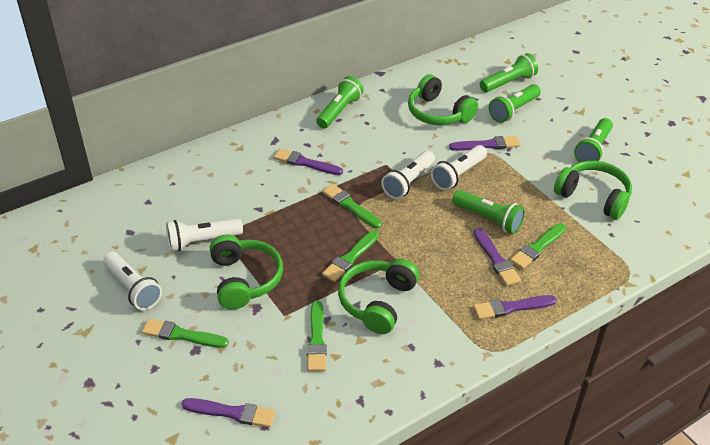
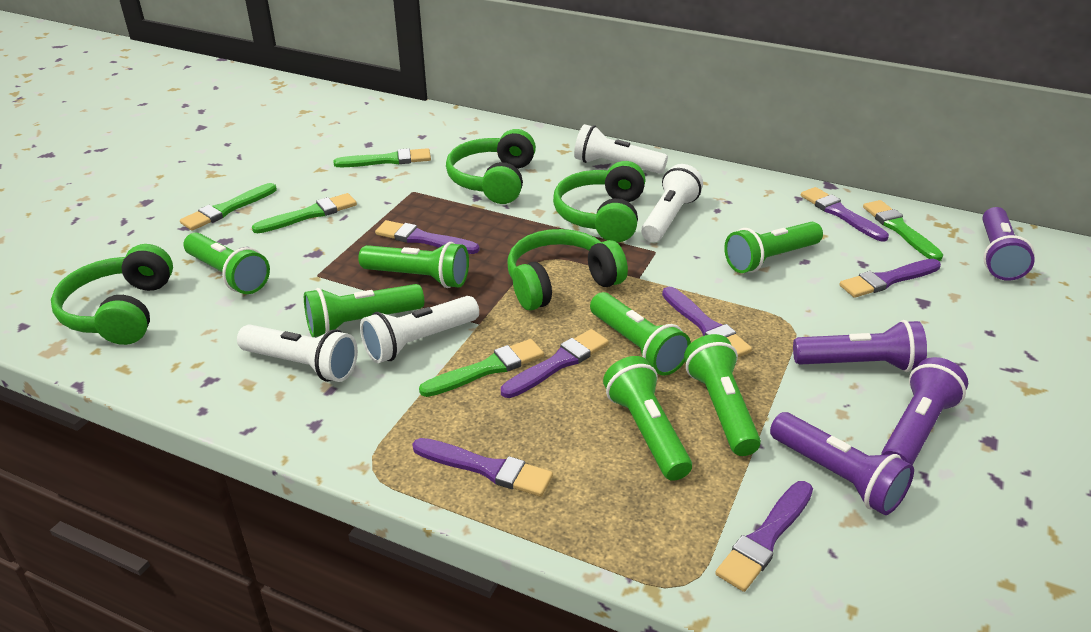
green flashlight: [316,76,364,128] [452,190,525,234] [480,53,538,92] [489,84,541,123] [574,118,613,162] = 5 -> [184,233,270,294] [304,284,424,337] [358,242,469,288] [590,292,691,376] [603,356,692,481] [684,334,761,456] [724,222,823,273] = 7
purple brush: [182,398,276,428] [274,148,343,175] [449,136,520,151] [473,295,557,319] [474,228,521,286] = 5 -> [375,220,480,254] [412,438,553,497] [501,329,609,398] [662,287,752,357] [715,481,813,592] [801,187,889,242] [840,259,941,298] = 7
purple flashlight: none = 0 -> [770,412,914,515] [793,320,927,372] [881,357,968,465] [982,207,1035,281] = 4

